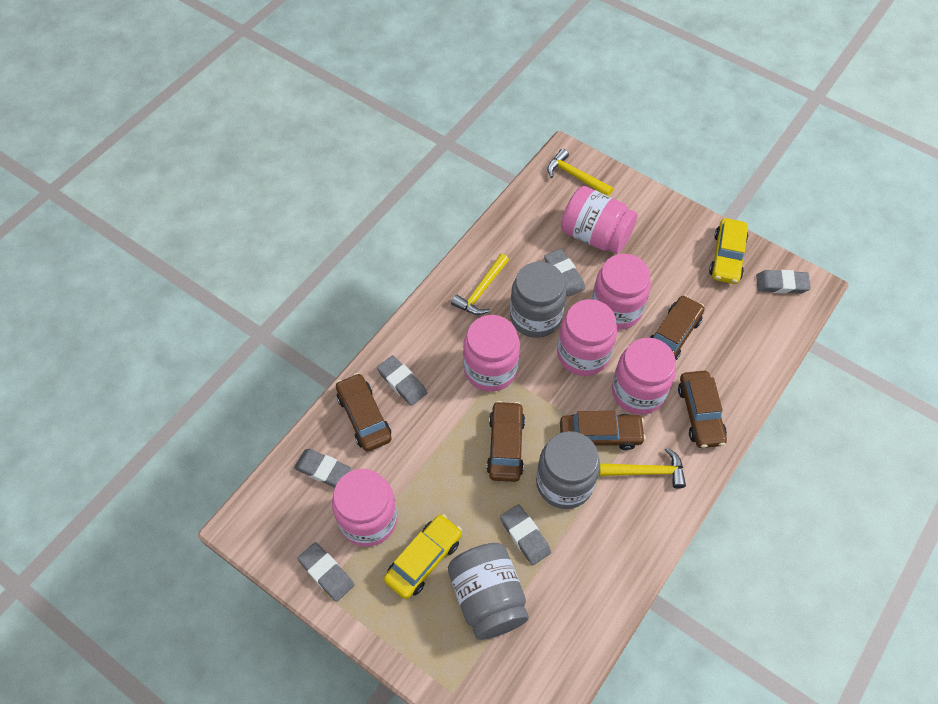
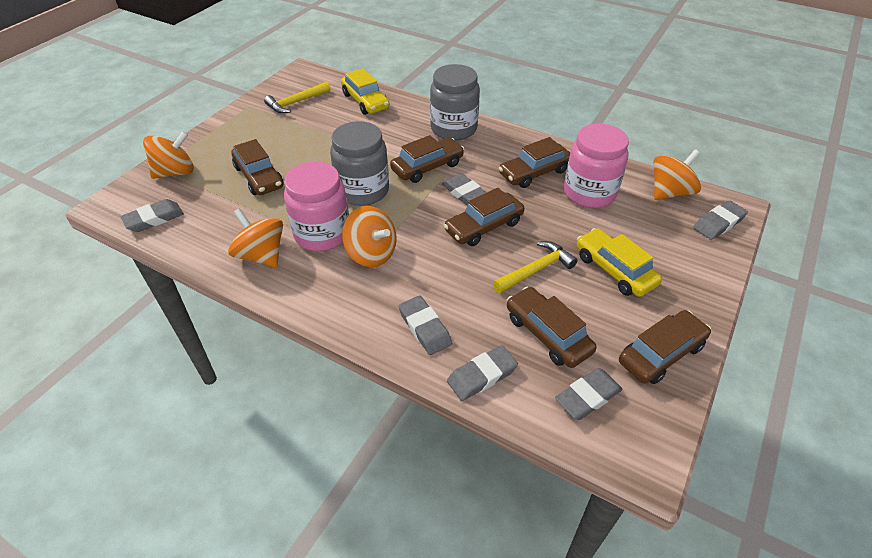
brown car: [336,373,392,452] [487,401,525,482] [560,411,646,450] [649,295,705,360] [678,371,727,448] = 5 -> [231,139,283,195] [390,135,464,183] [444,188,525,246] [499,137,570,188] [507,287,597,368] [619,310,711,384] = 6
grey jar: [448,543,529,640] [510,262,566,338] [536,431,600,509] = 3 -> [330,121,389,206] [430,64,480,141] = 2
orange spinning top: none = 0 -> [143,131,194,179] [228,208,283,268] [342,206,397,267] [653,149,701,200] = 4
pink jar: [332,469,397,547] [463,315,520,392] [557,299,617,376] [561,186,638,254] [592,254,651,330] [612,338,676,415] = 6 -> [284,162,349,251] [564,123,629,208] = 2
yellow hammer: [451,254,509,315] [547,149,613,196] [599,447,686,489] = 3 -> [264,81,331,113] [493,241,578,293] = 2

